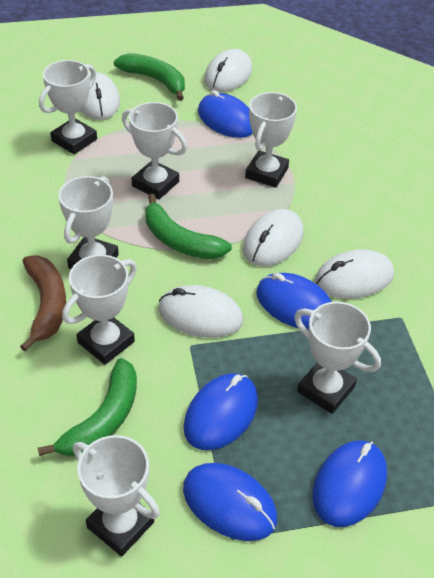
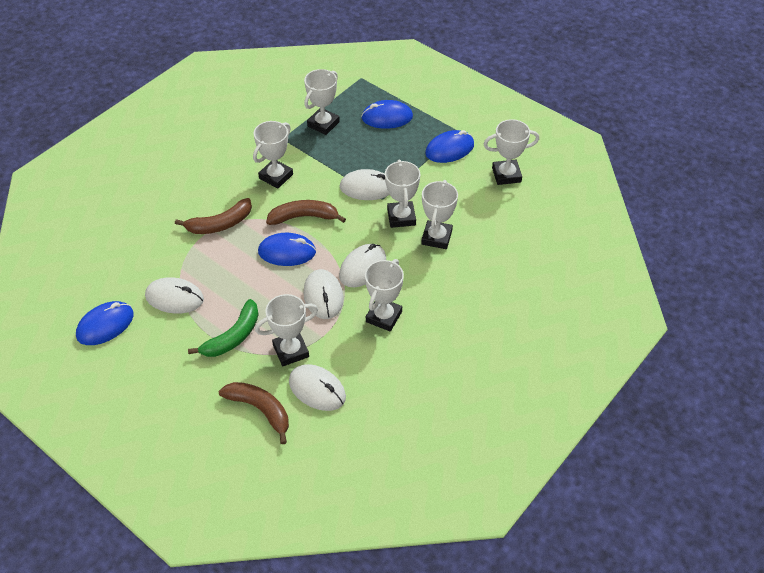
blue mouse: [183,463,277,541] [184,373,258,450] [198,90,253,138] [257,273,332,330] [312,440,387,527] = 5 -> [76,301,134,345] [258,233,316,266] [361,100,413,129] [425,130,474,163] = 4
brown banana: [20,255,66,352] = 1 -> [175,198,252,234] [219,382,289,444] [266,200,346,225] = 3
green banana: [38,358,137,456] [114,53,185,101] [145,194,232,259] = 3 -> [188,299,259,357] = 1

